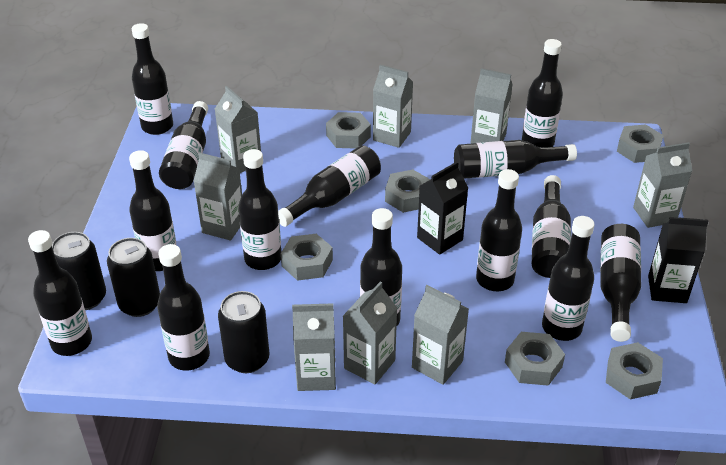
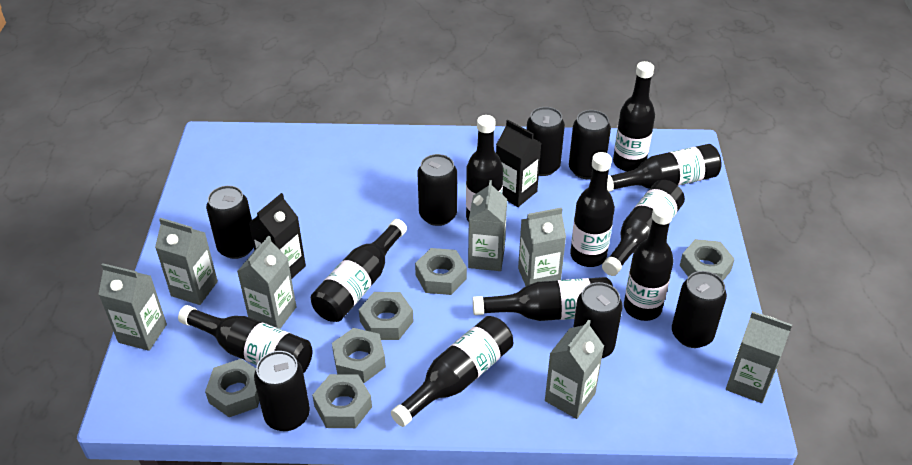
black bottle: [28,230,92,356] [129,150,176,271] [132,23,173,135] [157,244,210,371] [159,101,208,189] [238,149,281,270] [278,145,381,227] [360,208,402,327] [454,140,577,179] [476,169,522,291] [522,39,563,147] [532,175,571,278] [542,216,595,341] [600,224,641,342] = 14 -> [178,305,312,374] [311,219,407,322] [391,316,513,427] [466,115,503,222] [472,277,613,321] [570,152,615,267] [602,180,685,276] [607,144,722,192] [613,61,655,172] [624,204,674,321] = 10
black can: [52,232,106,310] [107,238,160,317] [218,291,270,373] = 3 -> [206,185,254,259] [254,351,310,431] [417,154,457,226] [526,107,565,176] [569,110,611,179] [573,282,622,358] [672,271,727,348] = 7
grey carton: [194,153,242,241] [215,86,261,173] [292,303,336,391] [343,281,397,385] [373,65,413,148] [412,285,469,385] [470,68,513,144] [633,142,692,228] = 8 -> [98,263,167,351] [155,218,218,305] [237,236,296,329] [468,180,507,271] [518,207,566,286] [545,320,604,419] [726,311,792,403] = 7

